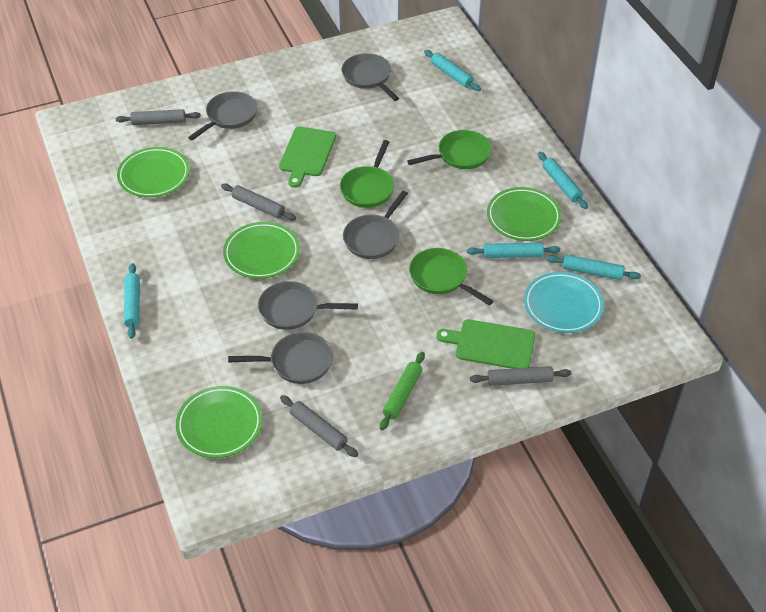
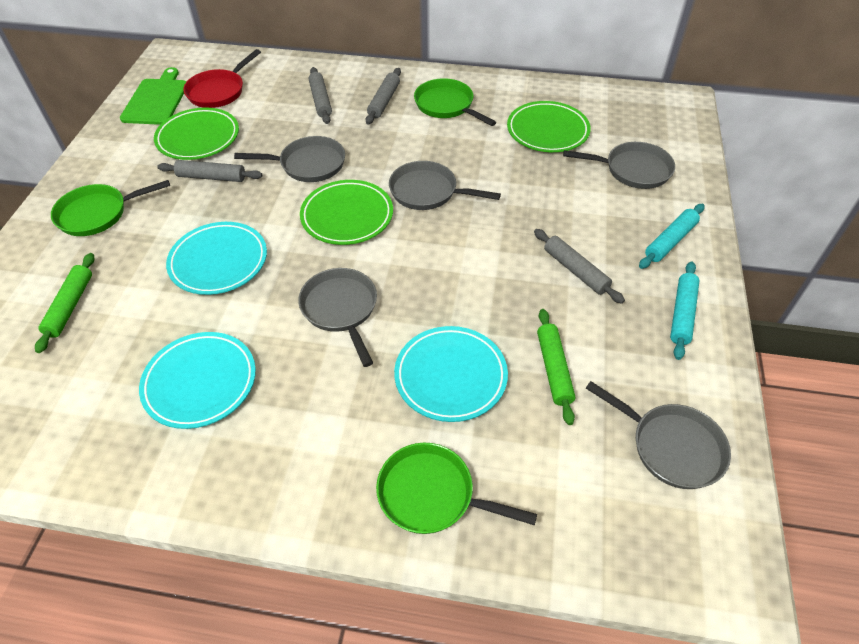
green cutting board: [279,127,336,188] [436,319,535,369] = 2 -> [120,67,187,125] = 1
green plate: [117,147,190,198] [176,386,262,458] [223,222,300,279] [487,187,562,241] = 4 -> [154,108,239,160] [300,180,393,245] [507,101,591,152] = 3
green rolling pin: [380,352,425,430] = 1 -> [35,253,94,353] [537,309,575,425] = 2
red pan: none = 0 -> [183,49,261,108] = 1
turquoise plate: [524,272,604,333] = 1 -> [139,332,256,429] [166,222,267,295] [394,326,508,422] = 3
turquoise rolling pin: [124,263,140,339] [424,50,481,91] [467,243,560,258] [538,152,588,209] [546,254,641,280] = 5 -> [639,204,704,269] [670,261,699,360] = 2

